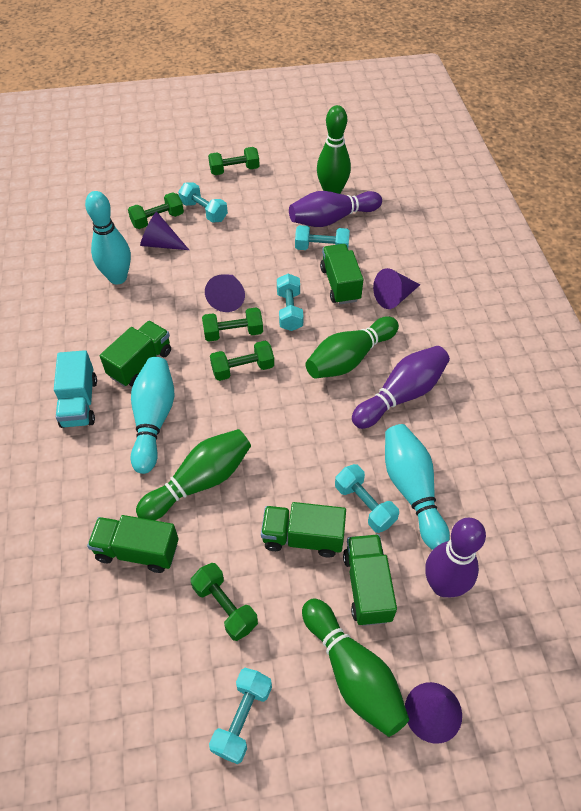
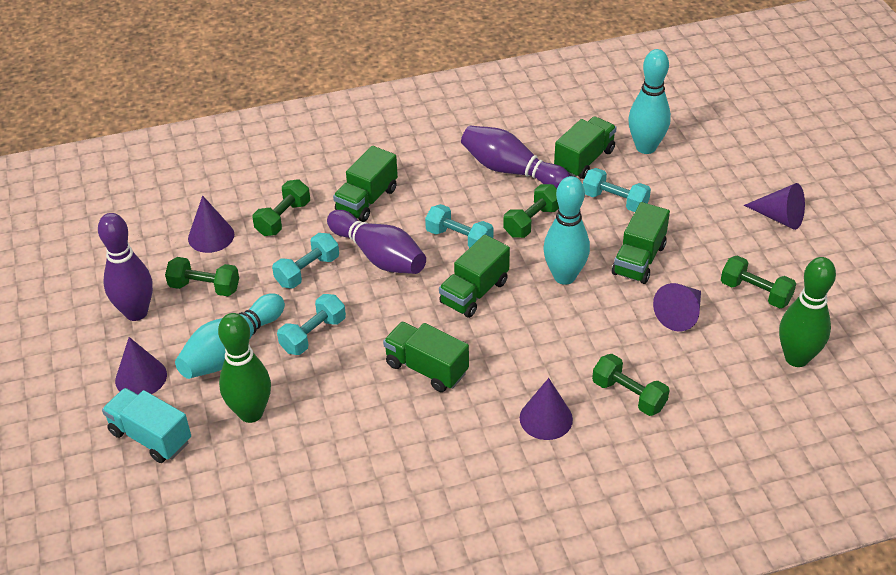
green bowling pin: [136,429,251,520] [302,599,409,737] [306,316,399,378] [317,105,351,194] = 4 -> [218,313,271,423] [779,257,836,367] = 2
purple cone: [140,212,189,250] [205,274,245,312] [373,268,420,309] [405,682,462,744] = 4 -> [115,337,167,395] [188,195,234,253] [520,378,573,440] [653,283,701,332] [744,183,805,230] = 5
turquoise dumbbell: [178,183,228,223] [209,668,272,764] [277,274,304,331] [295,225,350,250] [335,464,399,533] = 5 -> [272,233,339,289] [277,294,346,355] [425,204,493,248] [583,168,651,212] = 4

